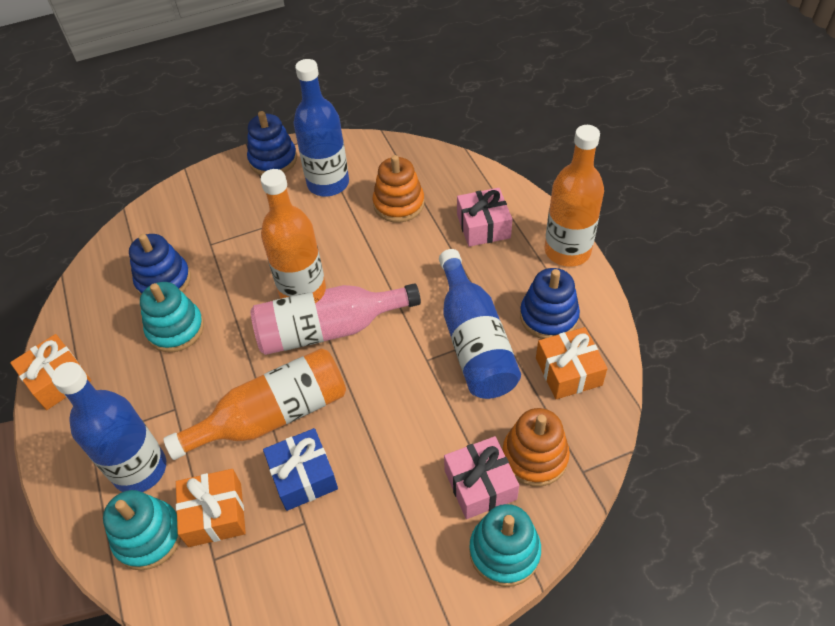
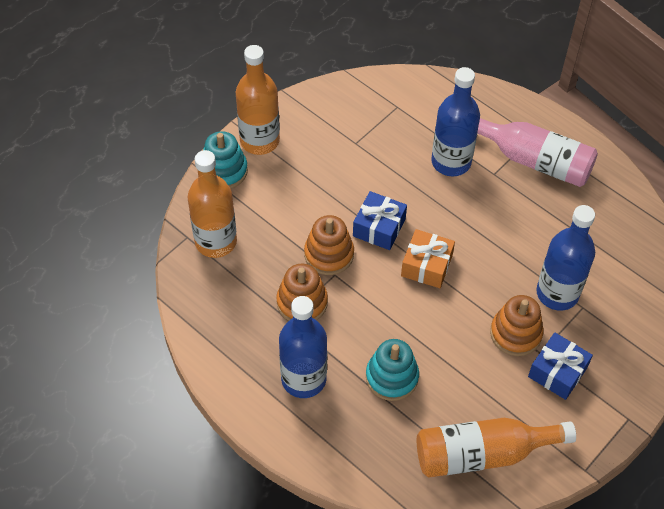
blue gift: [263,428,338,511] = 1 -> [353,191,407,250] [528,332,593,400] = 2
blue stacking toy: [129,234,191,296] [247,111,297,175] [520,268,580,339] = 3 -> none = 0
orange gift: [10,334,91,410] [176,469,246,547] [536,327,608,399] = 3 -> [401,229,455,288] = 1
orange stacking toy: [373,155,425,223] [503,408,570,487] = 2 -> [276,264,328,321] [304,215,354,275] [490,295,544,356] = 3
pink gift: [444,436,519,519] [457,188,512,247] = 2 -> none = 0
turquoise stacking toy: [103,490,181,570] [140,282,204,352] [469,504,541,587] = 3 -> [203,131,248,189] [366,339,419,401] = 2

